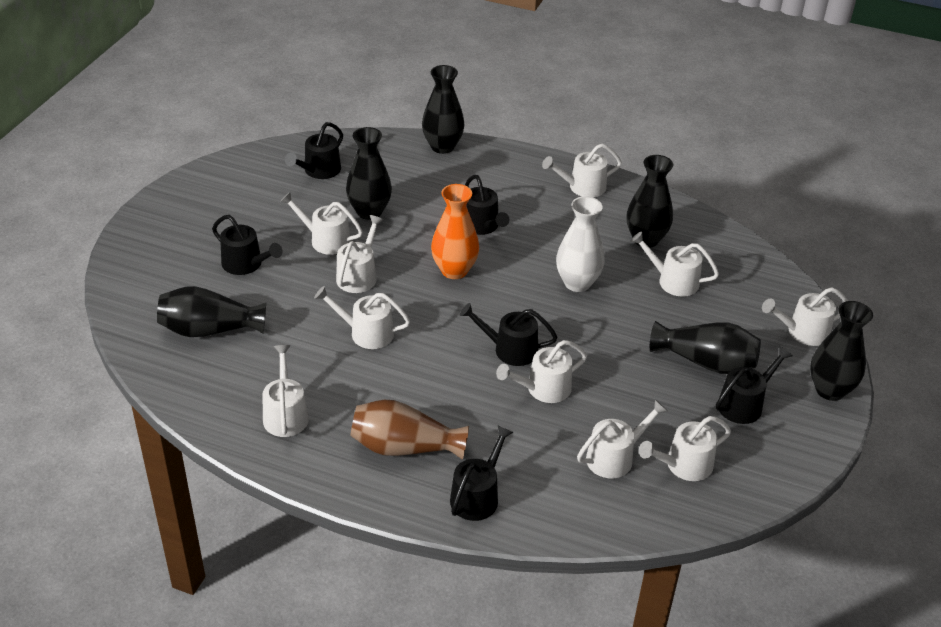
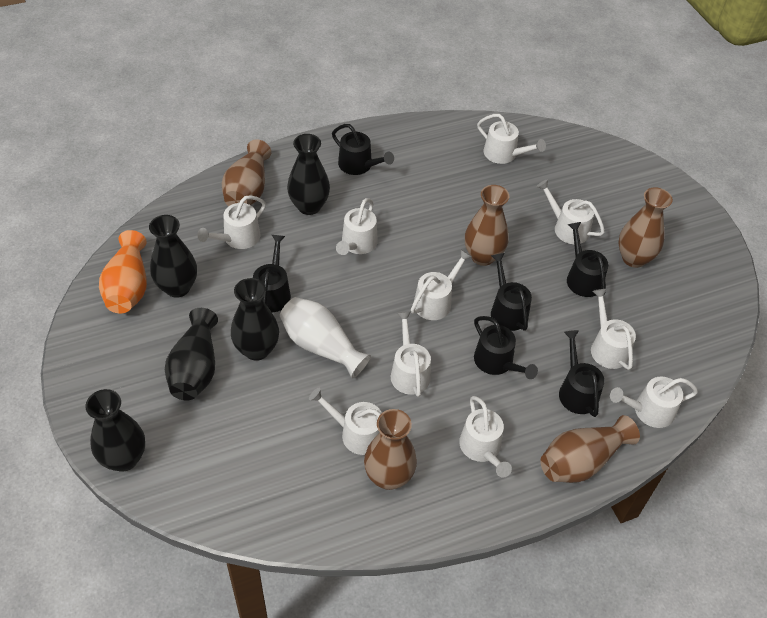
black vase: [157,286,266,337] [346,127,392,220] [422,65,465,154] [627,155,673,248] [650,321,761,374] [810,301,873,401] = 6 -> [85,389,145,472] [149,215,197,298] [165,308,218,401] [231,278,279,361] [287,134,330,215] = 5
brown vase: [350,400,469,460] = 1 -> [222,139,271,206] [364,409,417,490] [465,185,509,266] [540,415,640,483] [618,187,673,268] = 5

